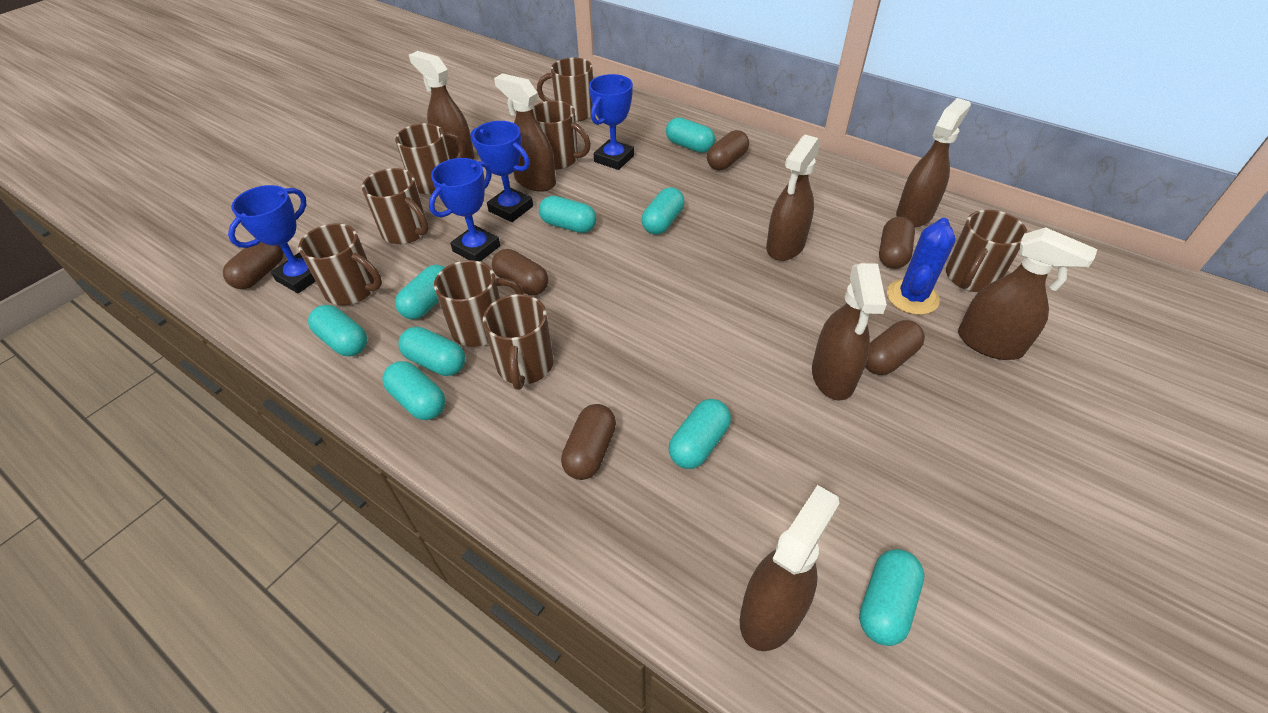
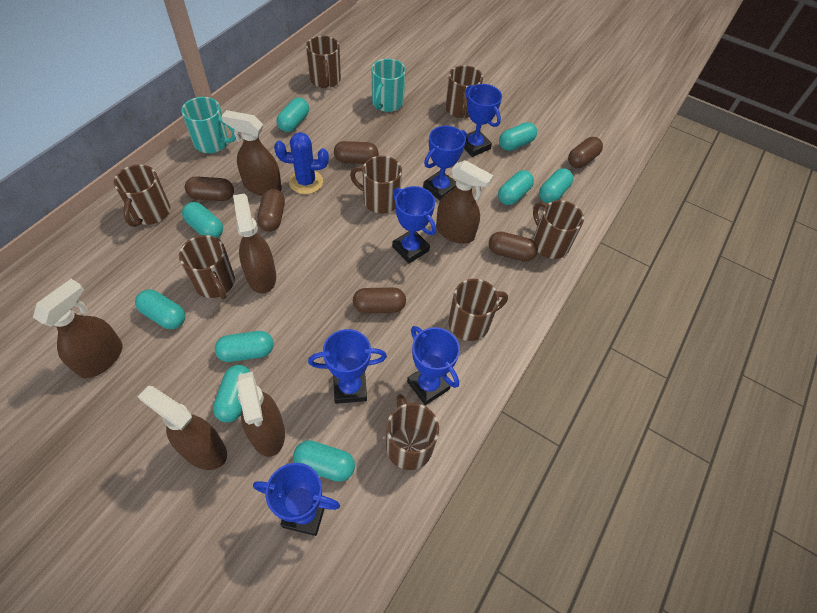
blue trophy: [228,185,316,293] [429,158,500,262] [470,121,533,222] [589,74,634,170] = 4 -> [253,463,340,536] [308,329,387,404] [392,186,436,263] [407,326,460,405] [423,126,467,200] [464,84,502,157] = 6
brown spray bottle: [409,51,475,159] [494,73,556,192] [740,485,840,651] [766,134,820,261] [812,263,887,401] [896,98,971,228] [958,227,1097,360] = 7 -> [33,279,122,378] [138,386,227,470] [221,110,282,196] [233,194,276,294] [237,372,285,457] [436,160,494,244] = 6
turquoise mug: none = 0 -> [181,97,236,153] [372,59,406,112] = 2

